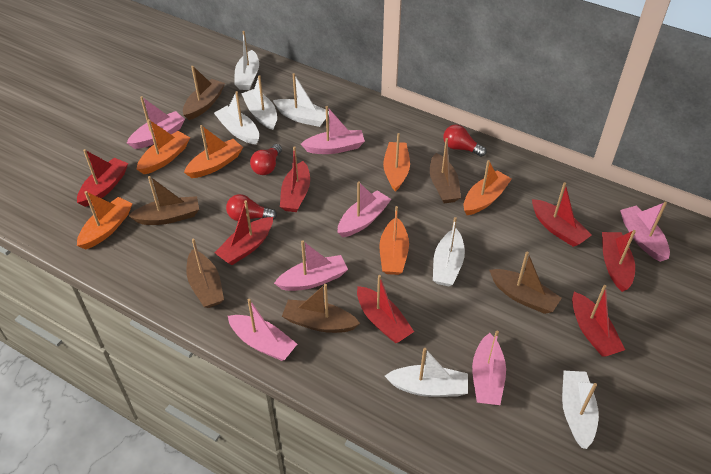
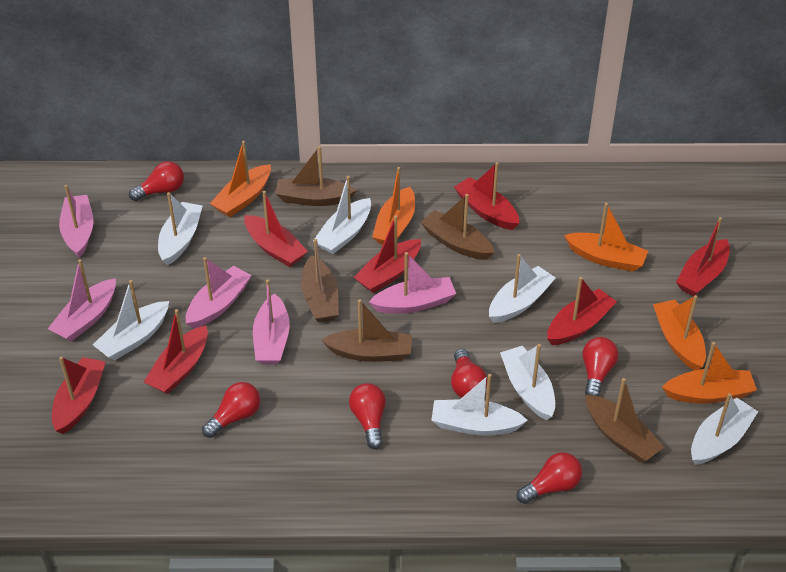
brown boat: [128,176,199,225] [183,66,225,120] [186,239,224,308] [282,284,360,333] [430,138,461,203] [489,251,562,314] = 6 -> [275,146,357,206] [301,239,339,322] [321,299,412,362] [420,194,495,260] [585,378,664,463] = 5
orange boat: [77,191,133,250] [137,119,190,174] [184,125,243,178] [380,206,409,275] [383,133,410,192] [464,160,512,215] = 6 -> [210,141,271,217] [372,167,415,245] [564,203,648,272] [653,295,706,370] [662,342,757,404] = 5
pink boat: [127,96,185,149] [228,299,297,361] [274,240,348,291] [301,106,365,154] [338,182,391,237] [472,331,506,405] [620,202,670,262] = 7 -> [48,259,116,342] [59,185,94,258] [186,257,252,329] [253,279,290,364] [369,252,456,314] = 5
red light bulb: [226,194,277,221] [250,144,282,175] [443,124,487,157] = 3 -> [129,161,184,201] [202,382,260,438] [349,383,386,449] [451,349,487,398] [517,452,582,504] [582,337,618,396] = 6

